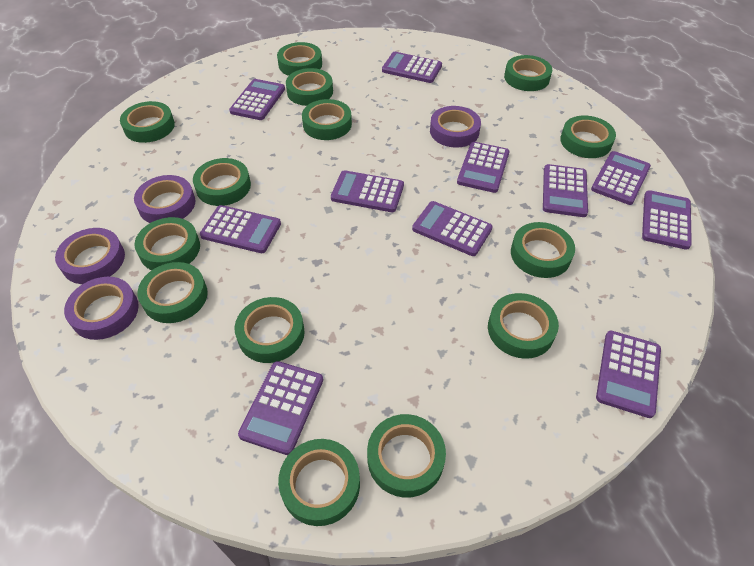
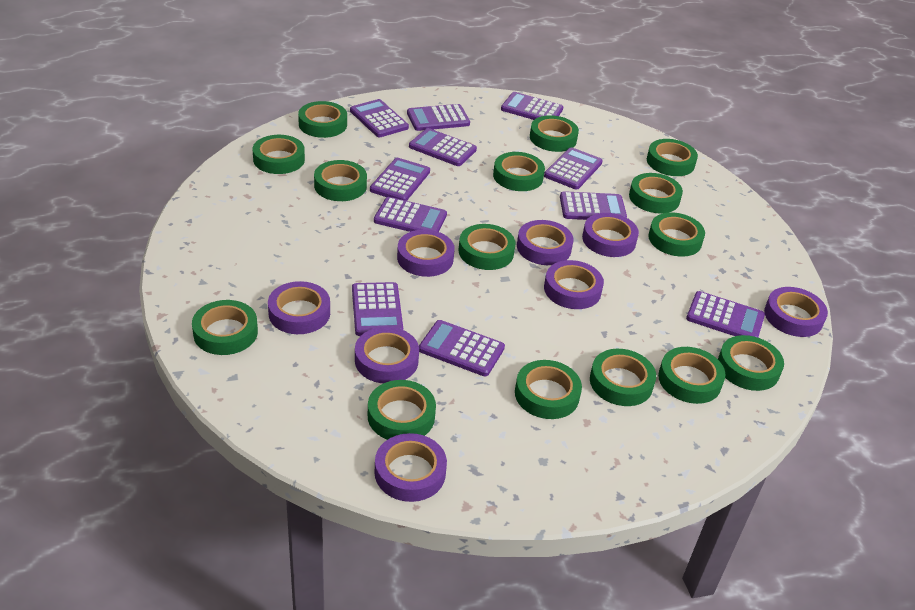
green tape: [120,101,175,143] [135,217,200,270] [138,262,208,323] [193,158,251,206] [235,297,305,363] [277,42,322,76] [278,439,360,526] [286,68,333,106] [302,99,352,140] [367,414,446,498] [488,293,559,359] [504,55,552,91] [511,222,575,278] [560,116,616,158] = 14 -> [192,300,258,355] [252,135,305,174] [298,101,347,138] [314,160,367,201] [368,380,436,440] [459,224,516,270] [493,152,545,191] [515,360,582,419] [530,115,579,152] [590,349,656,406] [629,173,683,214] [647,139,698,176] [648,212,705,257] [658,347,726,404] [718,335,784,391] = 15
purple tape: [55,228,125,284] [64,277,139,340] [134,175,195,223] [430,106,481,148] = 4 -> [268,281,330,334] [355,327,419,383] [375,433,447,502] [397,229,455,277] [517,220,573,265] [544,260,604,309] [582,213,639,257] [764,287,828,337] = 8

